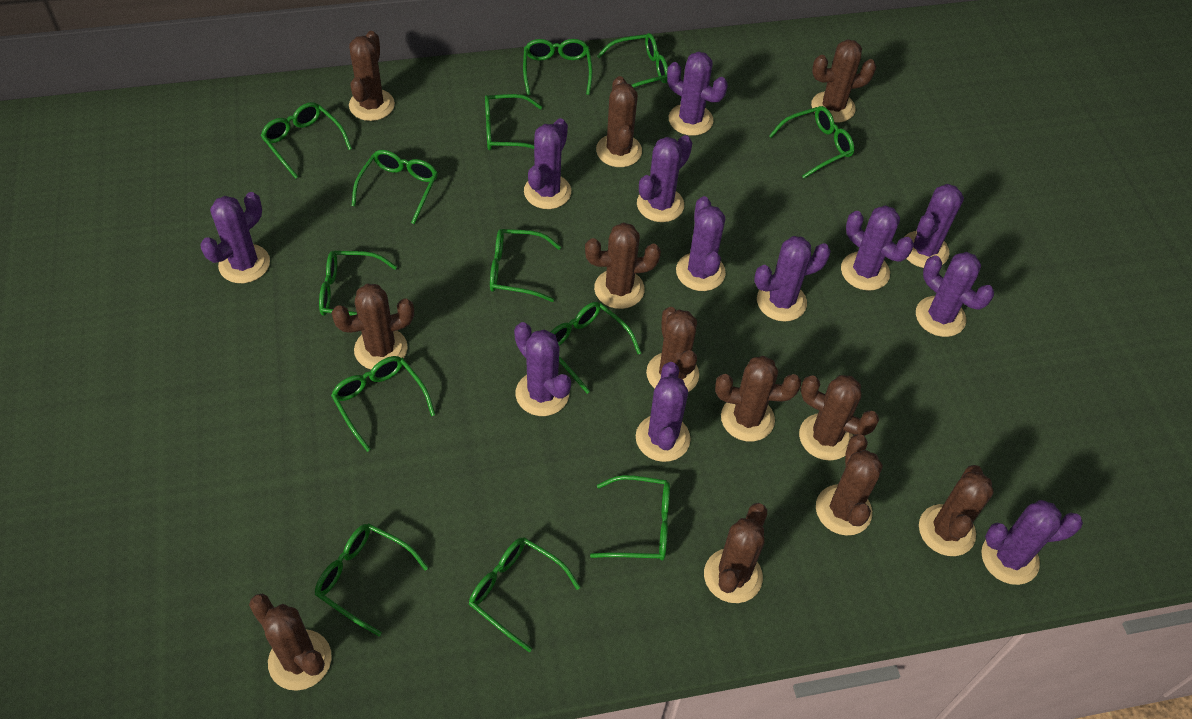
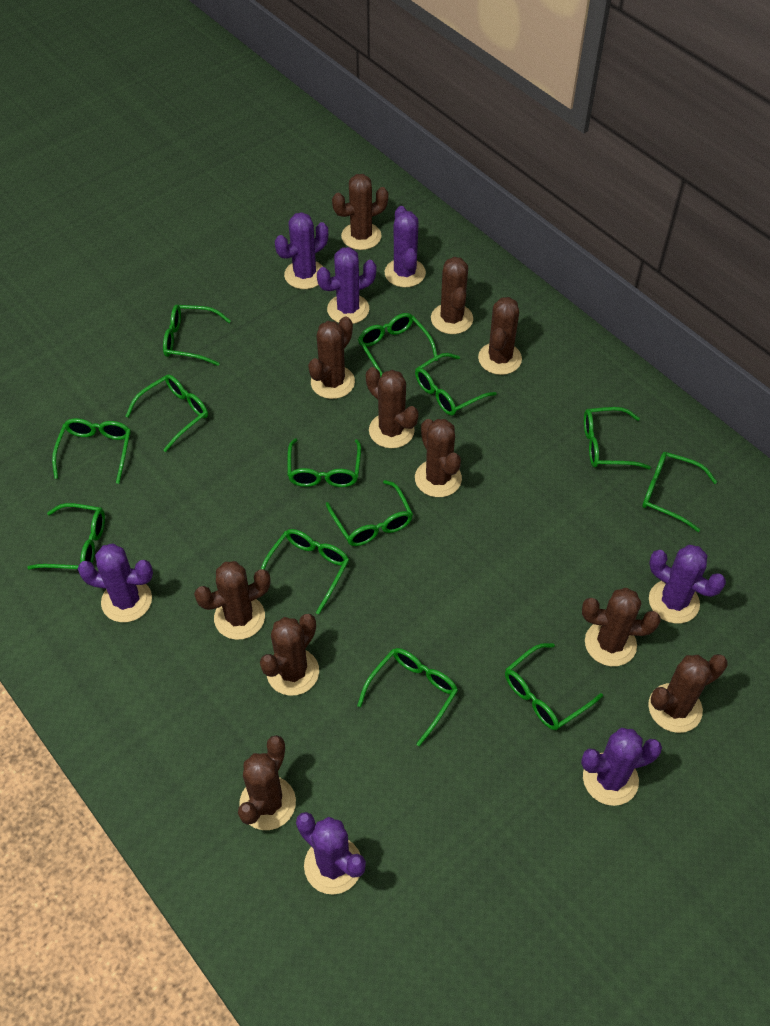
brown cactus: [249,594,332,691] [332,284,414,369] [349,31,395,121] [585,222,661,309] [596,76,642,167] [646,307,699,392] [704,503,767,603] [715,356,801,442] [799,375,879,461] [811,39,876,123] [816,434,883,535] [919,465,994,556] = 12 -> [194,561,270,640] [238,735,296,830] [260,614,319,696] [308,317,355,399] [332,174,388,250] [366,367,419,448] [415,419,462,497] [431,257,473,334] [478,297,522,375] [582,588,660,666] [648,654,728,733] = 11
purple cactus: [200,192,270,283] [514,322,571,416] [524,118,571,209] [636,362,691,462] [637,135,692,222] [667,51,728,136] [676,196,726,291] [754,236,831,322] [841,205,914,291] [904,184,964,268] [916,252,994,337] [981,500,1083,585] = 12 -> [78,544,153,622] [275,212,328,289] [296,812,366,895] [317,247,376,324] [385,206,426,287] [581,728,662,806] [649,545,726,624] = 7

